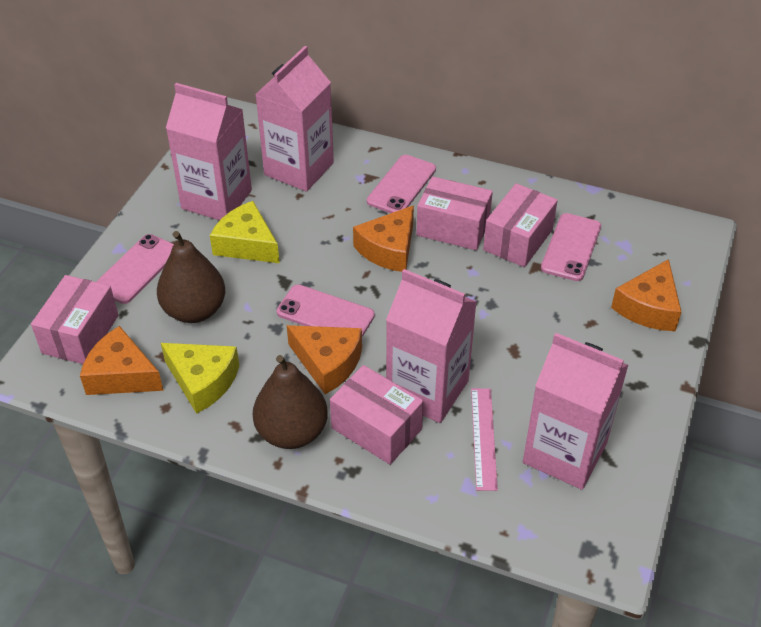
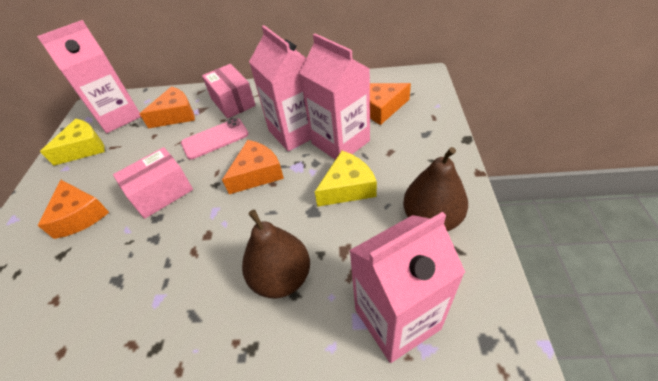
pink box: [31,275,118,364] [330,365,424,465] [416,176,493,250] [483,183,558,267] = 4 -> [113,147,193,219] [202,64,256,119] = 2
pink phone: [96,234,174,304] [277,284,375,337] [367,155,436,213] [541,213,601,281] = 4 -> [181,118,248,160] = 1
pink ruler: [471,388,498,491] = 1 -> none = 0

